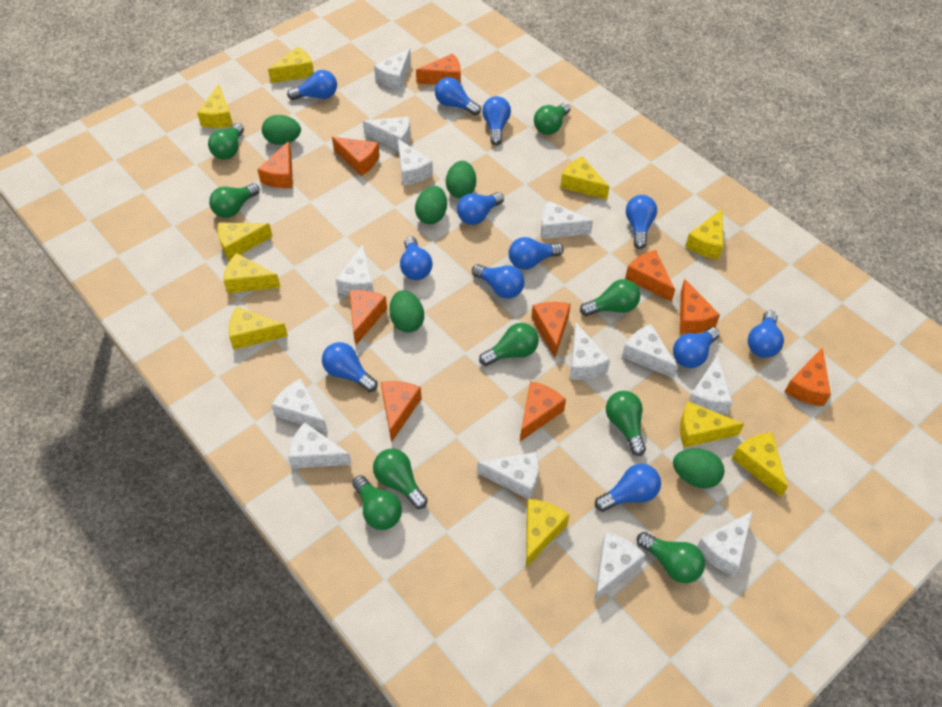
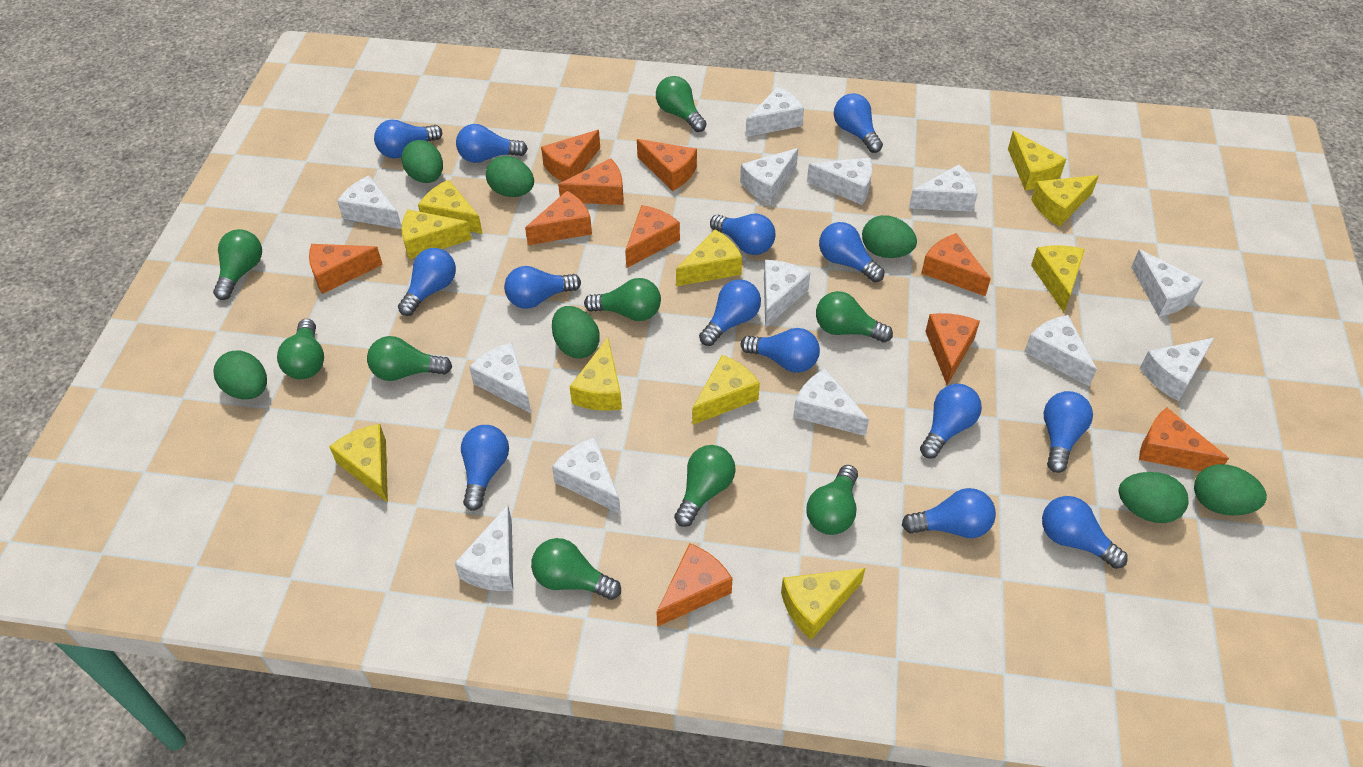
blue light bulb: [287,70,337,100] [322,342,378,392] [400,236,433,280] [435,77,481,115] [457,192,504,225] [472,264,525,298] [482,96,511,145] [509,237,564,270] [595,464,661,512] [626,195,657,249] [673,327,720,368] [748,311,784,358] = 12 -> [374,120,442,158] [398,248,456,316] [456,124,528,163] [461,425,509,511] [504,266,581,309] [699,279,761,346] [710,214,776,255] [741,328,820,373] [819,222,884,282] [834,93,883,153] [902,488,996,538] [920,384,982,459] [1042,496,1128,569] [1044,391,1093,473] = 14
green egg: [262,115,301,145] [389,290,424,333] [415,186,447,224] [446,161,476,198] [673,448,724,488] = 5 -> [213,351,267,399] [401,140,443,183] [486,156,534,197] [552,306,600,358] [862,215,917,258] [1119,472,1189,523] [1194,464,1267,516] = 7

